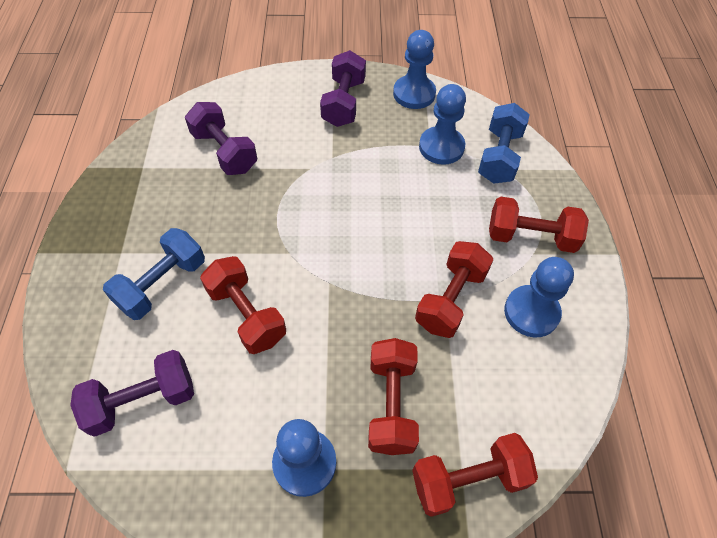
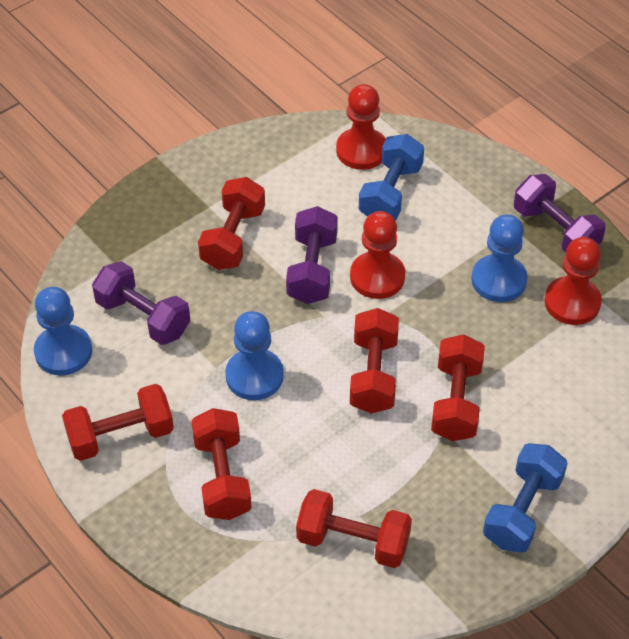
blue pawn: [272,419,336,497] [393,30,436,109] [419,84,466,165] [504,257,574,337] = 4 -> [34,287,92,376] [225,311,284,400] [471,214,528,302] = 3
red dumbbell: [200,256,286,354] [368,338,419,455] [412,433,538,517] [415,241,494,338] [489,196,589,253] = 5 -> [62,384,174,461] [191,408,252,520] [198,177,265,270] [296,489,412,568] [350,308,399,414] [431,334,485,441] = 6
red pawn: none = 0 -> [336,84,386,170] [350,211,405,299] [544,237,602,325] = 3

